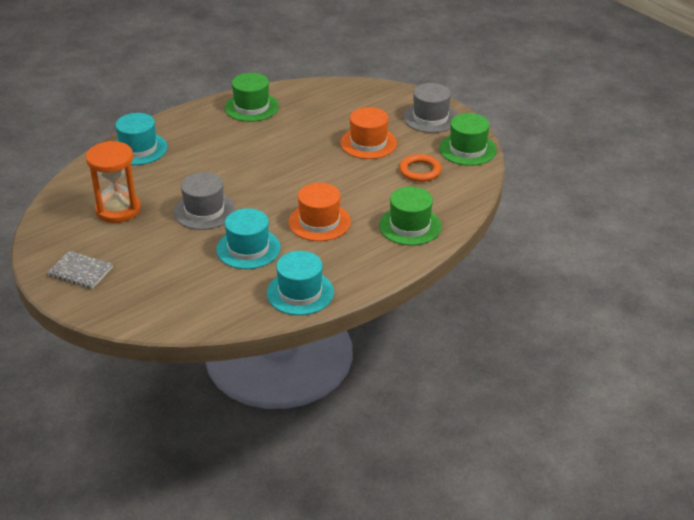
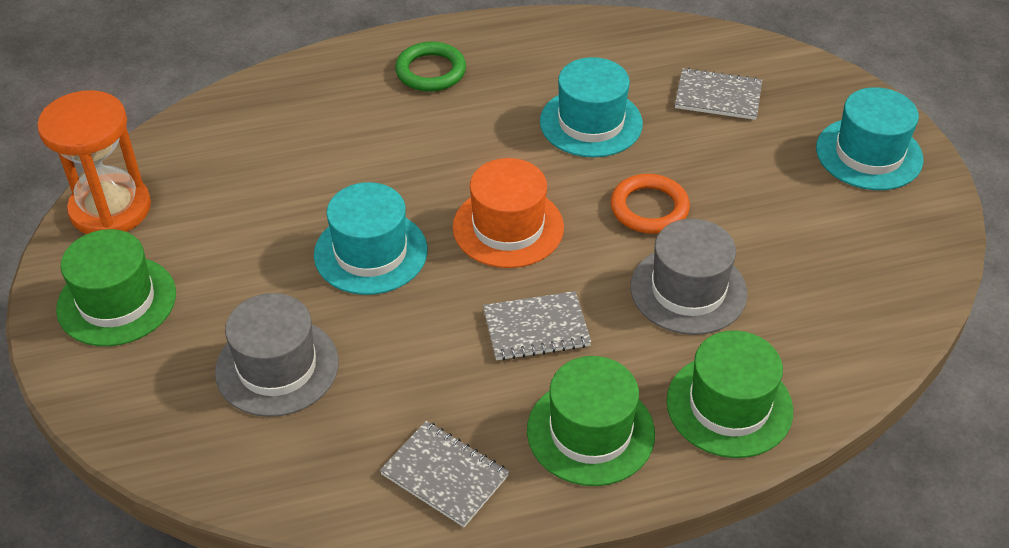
green ring: none = 0 -> [395,42,466,92] = 1
grey notebook: [47,251,113,289] = 1 -> [380,421,509,527] [483,291,591,361] [675,68,762,120] = 3
orange hat: [288,183,351,241] [340,107,397,159] = 2 -> [453,158,564,268] = 1

